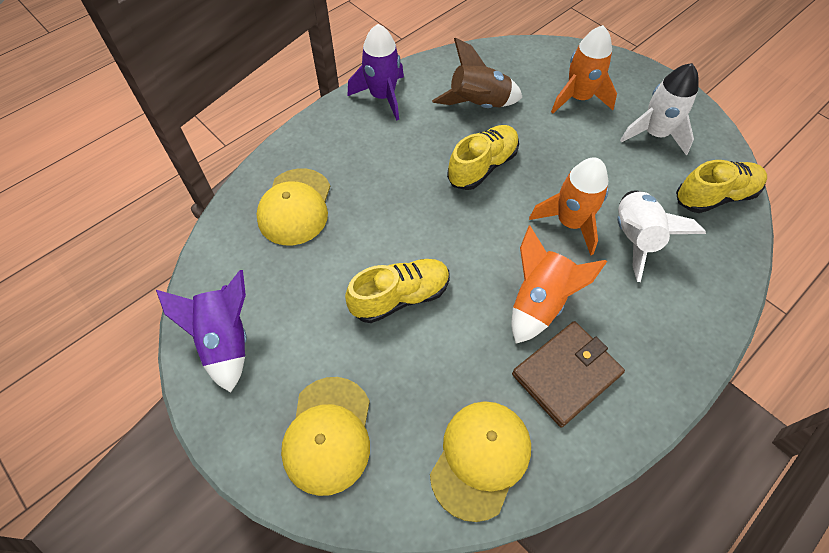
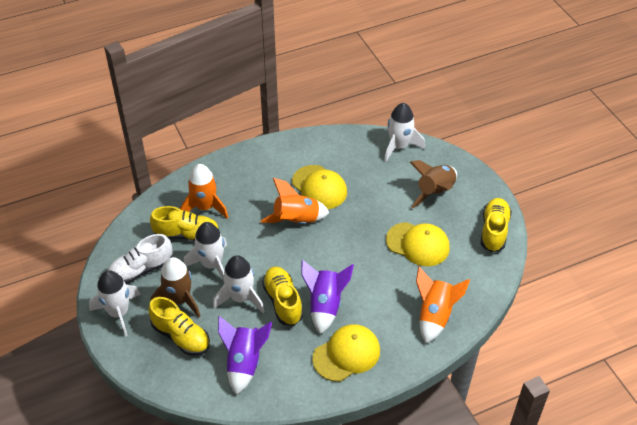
brown rocket: [432,38,523,108] = 1 -> [150,257,200,318] [410,160,457,208] = 2
brown wallet: [512,321,625,427] = 1 -> none = 0
white rocket: [617,190,706,282] [620,63,699,155] = 2 -> [89,270,141,337] [184,222,227,281] [213,255,265,313] [384,103,425,162] = 4
white shoe: none = 0 -> [108,234,173,284] = 1
yellow shoe: [345,259,450,323] [447,125,519,190] [676,160,767,213] = 3 -> [148,297,210,356] [150,206,219,241] [262,267,303,326] [481,198,512,252] = 4

